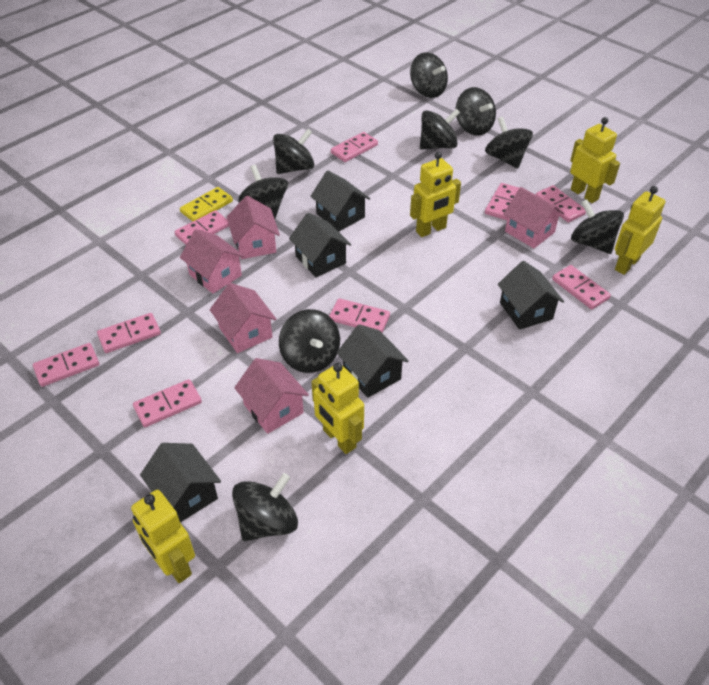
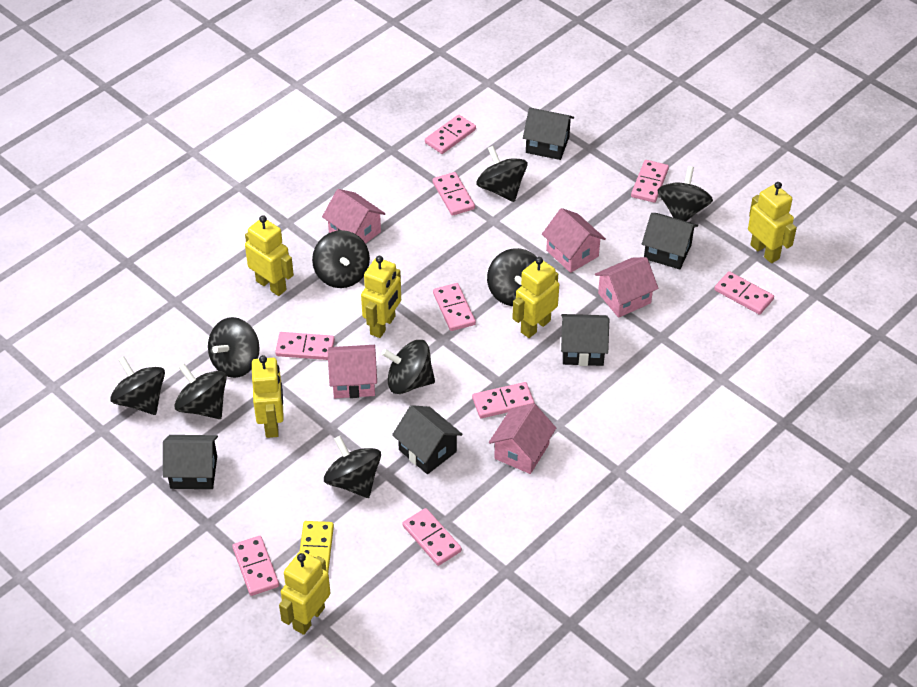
yellow robot: [131,490,195,583] [311,363,364,454] [410,152,461,237] [570,117,620,203] [615,186,666,275] = 5 -> [245,215,294,296] [252,355,284,438] [279,551,331,635] [361,256,401,338] [512,257,559,338] [748,182,797,263] = 6

